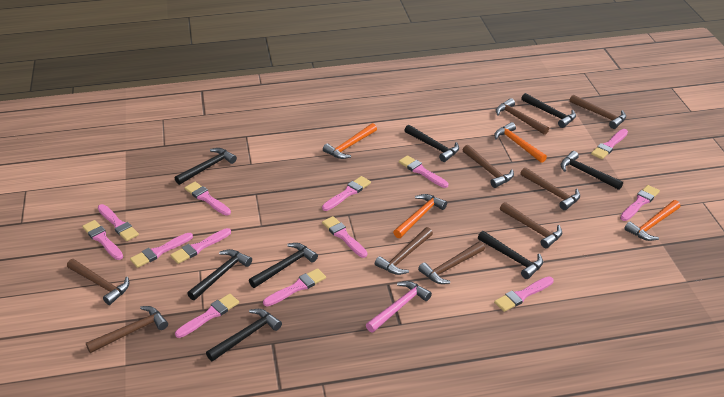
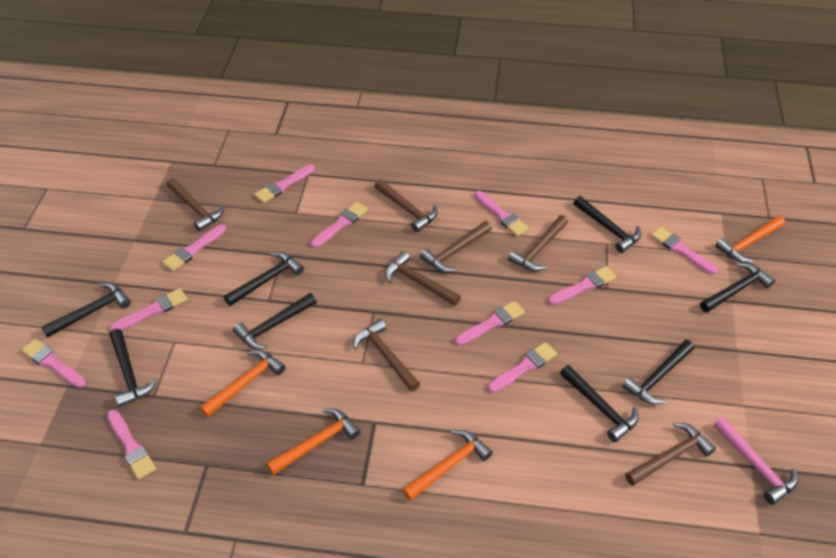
brown hammer: [67,259,129,305] [86,306,168,353] [375,227,433,275] [418,241,485,284] [463,145,514,188] [496,98,549,135] [500,202,562,248] [520,167,580,210] [570,95,626,129] = 9 -> [166,178,224,232] [353,319,420,392] [374,179,438,232] [386,251,461,306] [420,221,492,272] [508,215,568,271] [625,423,716,486] = 7
pink brush: [82,220,123,260] [98,204,139,241] [130,233,193,268] [170,228,231,264] [175,294,239,338] [185,182,231,216] [263,268,326,307] [322,176,371,211] [322,216,367,258] [399,155,448,188] [494,276,554,312] [591,129,628,159] [620,185,660,221] = 13 -> [21,339,86,388] [107,410,156,480] [110,288,188,331] [162,224,226,271] [254,164,315,203] [311,202,368,248] [455,301,525,346] [474,191,529,236] [488,342,557,393] [548,266,617,305] [651,227,718,274] = 11

